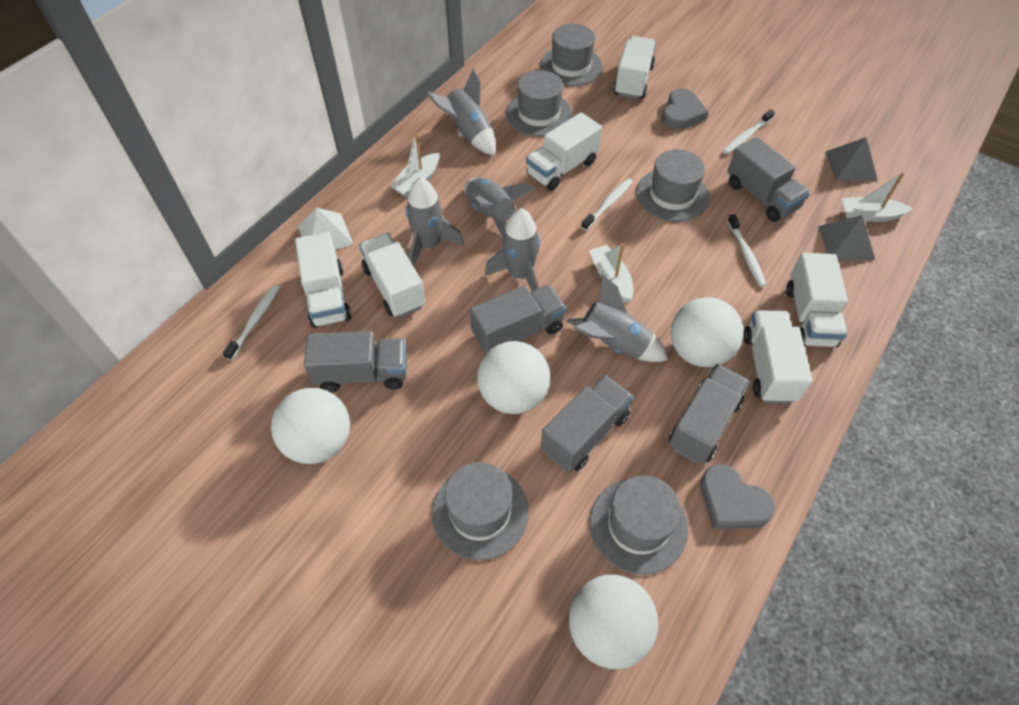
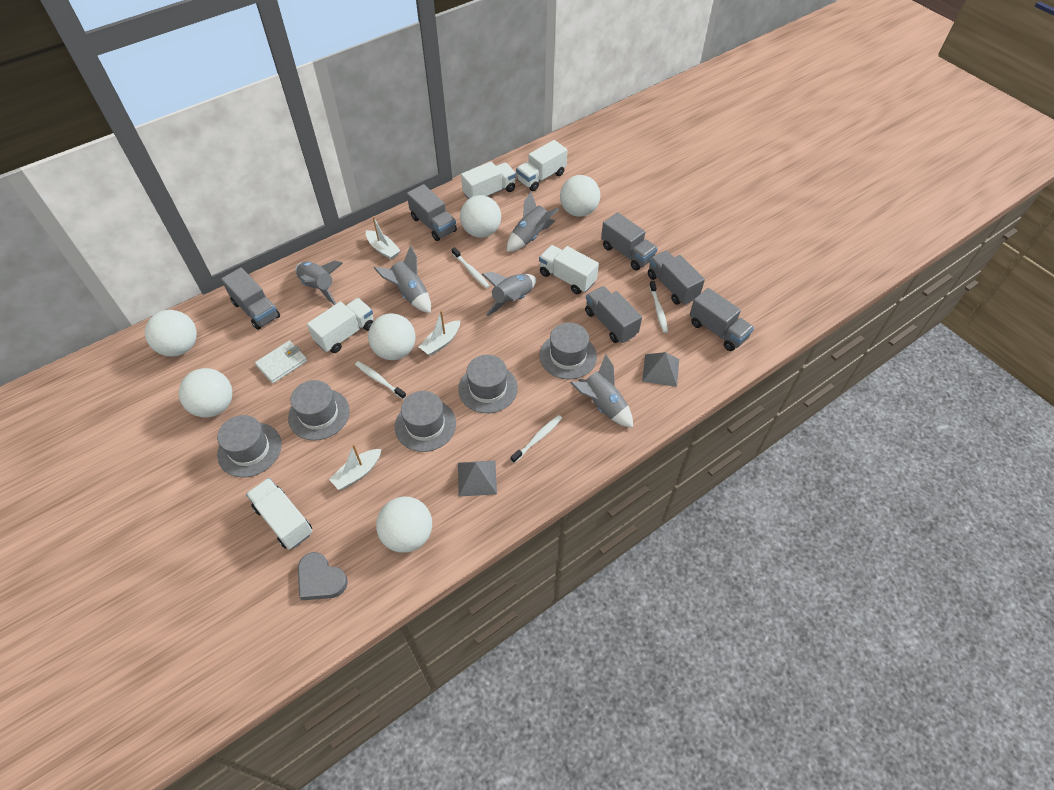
grey heart: [662,88,709,130] [700,464,775,529] = 2 -> [298,552,348,600] = 1
grey truck: [304,331,407,392] [470,285,566,354] [541,375,634,472] [669,364,750,464] [727,137,810,222] = 5 -> [221,268,280,330] [407,184,457,241] [585,286,642,343] [601,212,658,270] [648,250,705,305] [689,288,754,351] = 6
white ball: [271,388,350,464] [477,341,550,414] [569,575,658,669] [671,297,744,367] = 4 -> [145,310,197,357] [179,368,233,418] [368,313,416,360] [376,496,432,553] [460,195,501,238] [560,175,600,217] = 6
white pyramid: [298,208,353,250] = 1 -> none = 0
white truck: [295,232,351,328] [359,233,426,318] [526,112,602,191] [613,36,656,99] [743,311,813,404] [786,253,848,347] = 6 -> [246,478,313,549] [307,298,374,353] [461,161,516,199] [516,140,567,191] [539,245,599,294] = 5
white wallet: none = 0 -> [255,341,307,383] = 1

